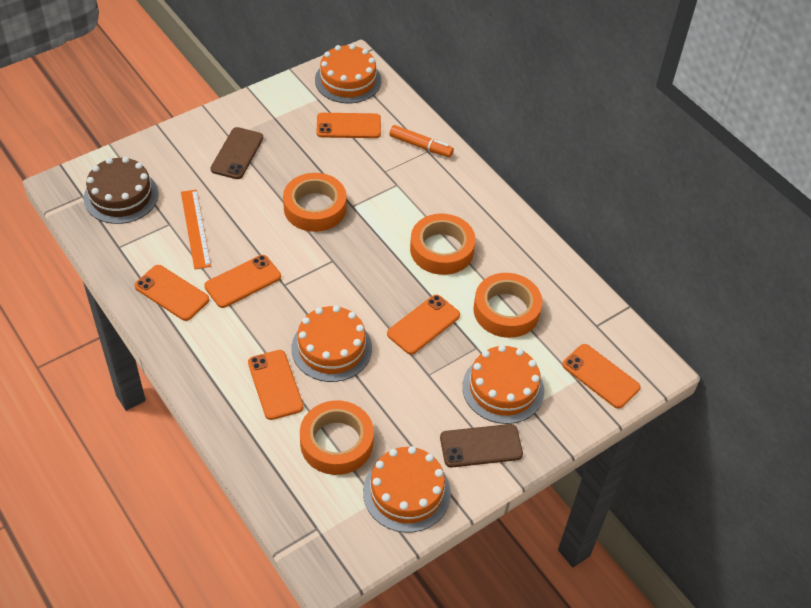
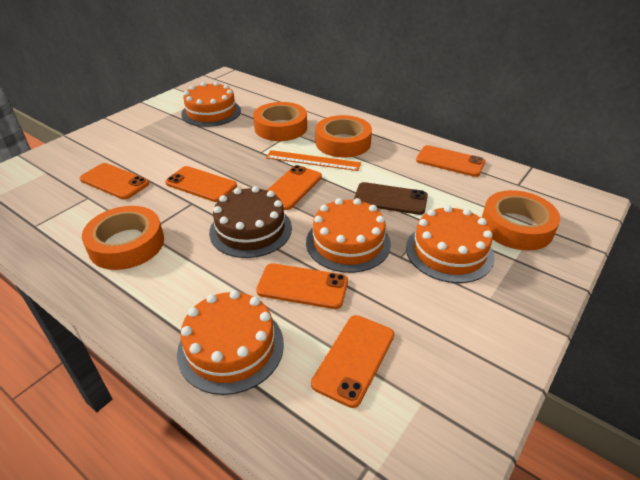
brown phone: [211,127,263,179] [440,424,523,467] = 2 -> [354,182,428,215] = 1
orange marker: [389,125,454,157] = 1 -> none = 0

